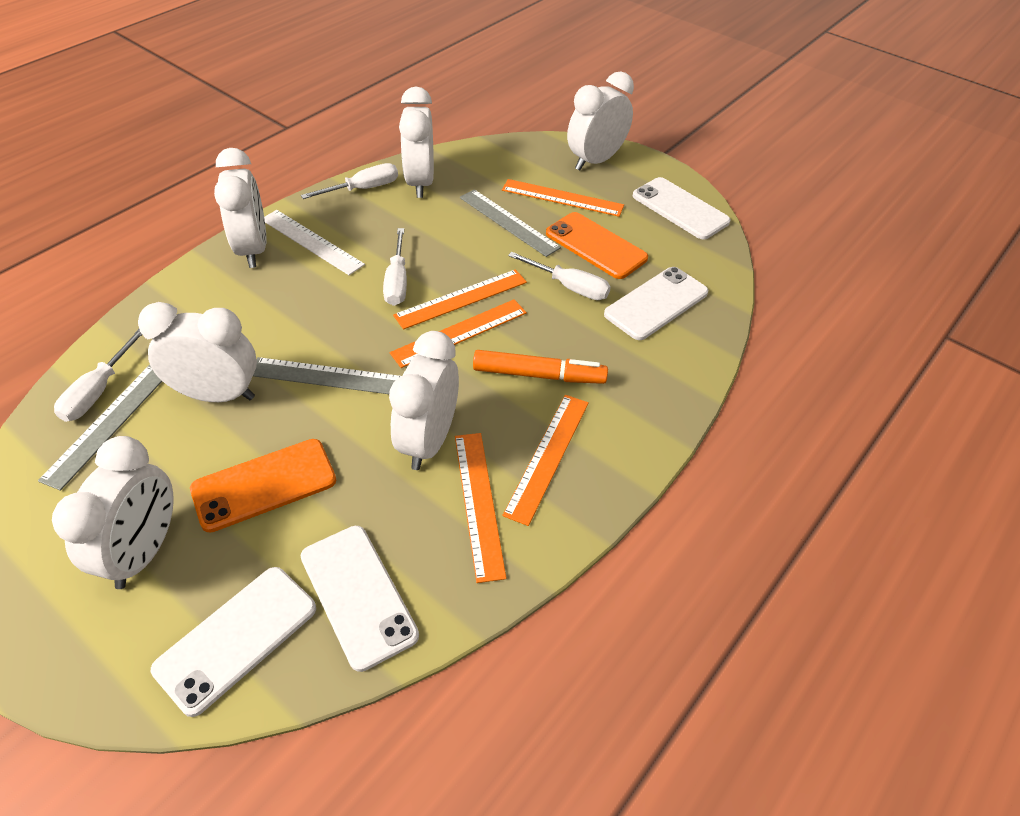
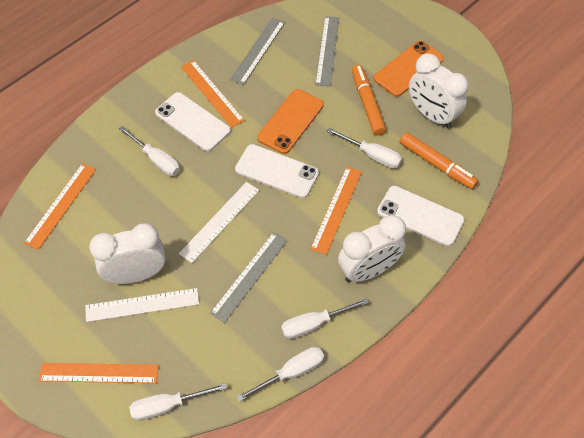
orange marker: [473,350,608,384] = 1 -> [352,65,386,136] [399,132,478,189] = 2
orange ruler: [390,299,527,368] [393,269,527,330] [455,433,507,583] [502,179,624,217] [502,395,589,526] = 5 -> [24,163,96,250] [38,363,159,383] [181,60,245,128] [310,167,362,255] = 4
white clock: [52,436,174,589] [138,302,257,402] [214,148,267,268] [389,331,459,470] [399,87,434,198] [567,71,634,171] = 6 -> [89,223,166,284] [338,215,406,282] [409,54,468,128] = 3
white phone: [151,567,316,717] [301,526,419,672] [604,267,708,340] [633,177,731,239] = 4 -> [155,92,231,151] [235,144,319,198] [377,186,465,246] = 3
white ruler: [264,210,365,275] = 1 -> [85,288,199,322] [179,182,259,263] = 2
white screwdriver: [54,329,142,422] [301,163,398,199] [383,228,407,306] [508,252,611,300] = 4 -> [119,126,180,176] [129,383,227,421] [237,347,324,402] [281,298,369,339] [327,128,402,168] = 5

